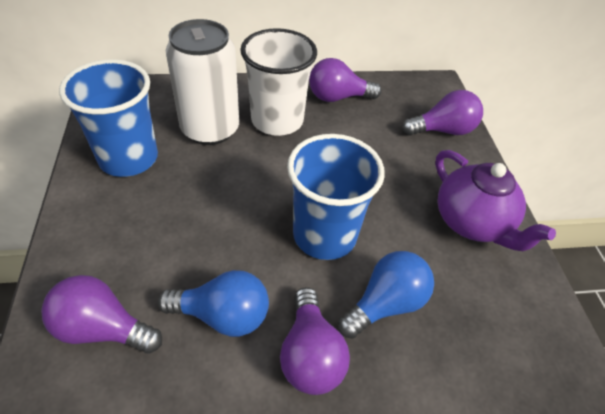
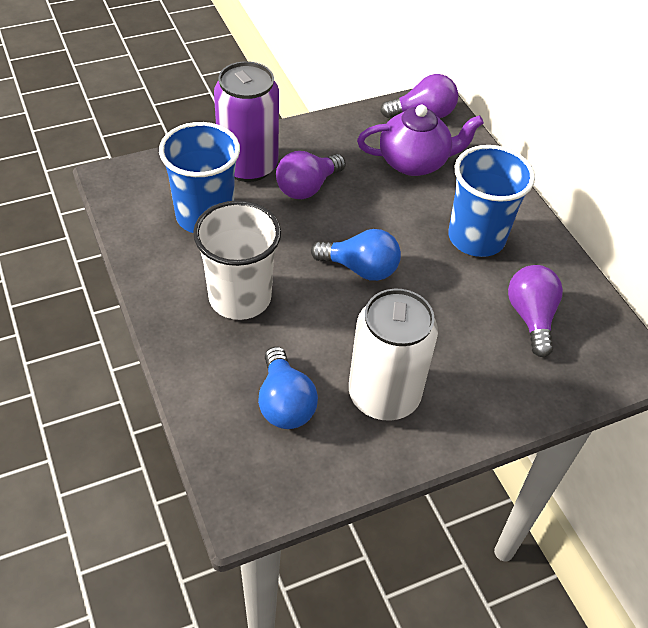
purple can: none = 0 -> [214,61,279,182] = 1
purple light bulb: [41,275,162,354] [280,287,350,395] [309,58,382,102] [402,90,483,136] = 4 -> [276,151,346,199] [380,74,458,118] [508,265,563,357] = 3

